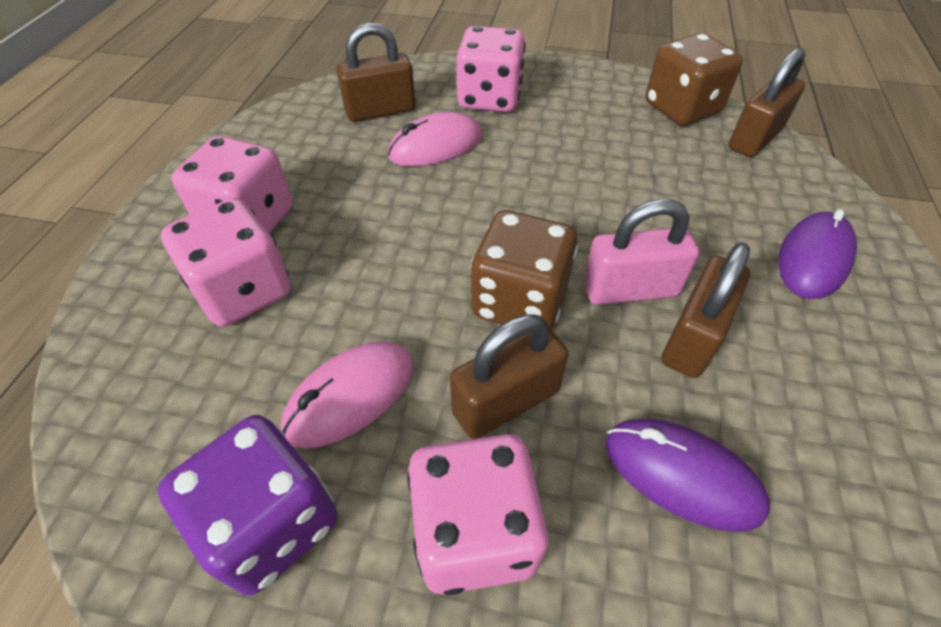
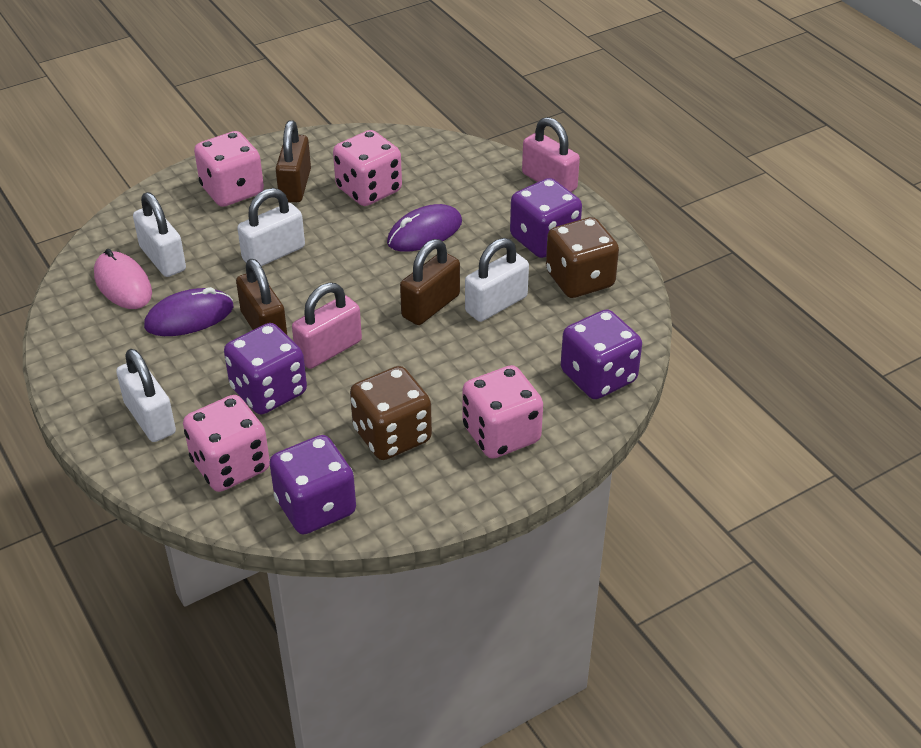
brown padlock: [336,22,416,122] [450,314,569,439] [661,242,750,378] [728,47,806,157] = 4 -> [236,259,288,336] [276,120,311,202] [400,239,460,325] = 3
pink mouse: [281,341,413,449] [388,112,482,167] = 2 -> [94,249,152,309] = 1
pink padlock: [583,199,700,305] = 1 -> [292,283,362,369] [522,117,580,192] = 2
purple dice: [157,415,338,596] = 1 -> [224,323,307,414] [269,435,356,534] [510,178,582,258] [561,309,642,399] = 4
white padlock: none = 0 -> [116,349,176,442] [133,192,186,277] [237,188,305,266] [465,238,529,322] = 4

